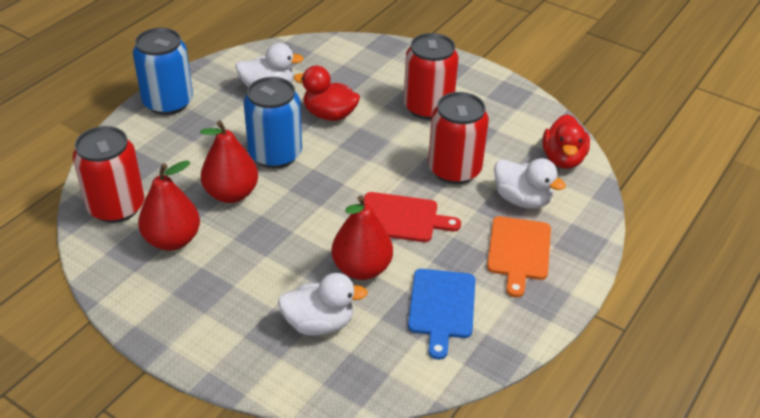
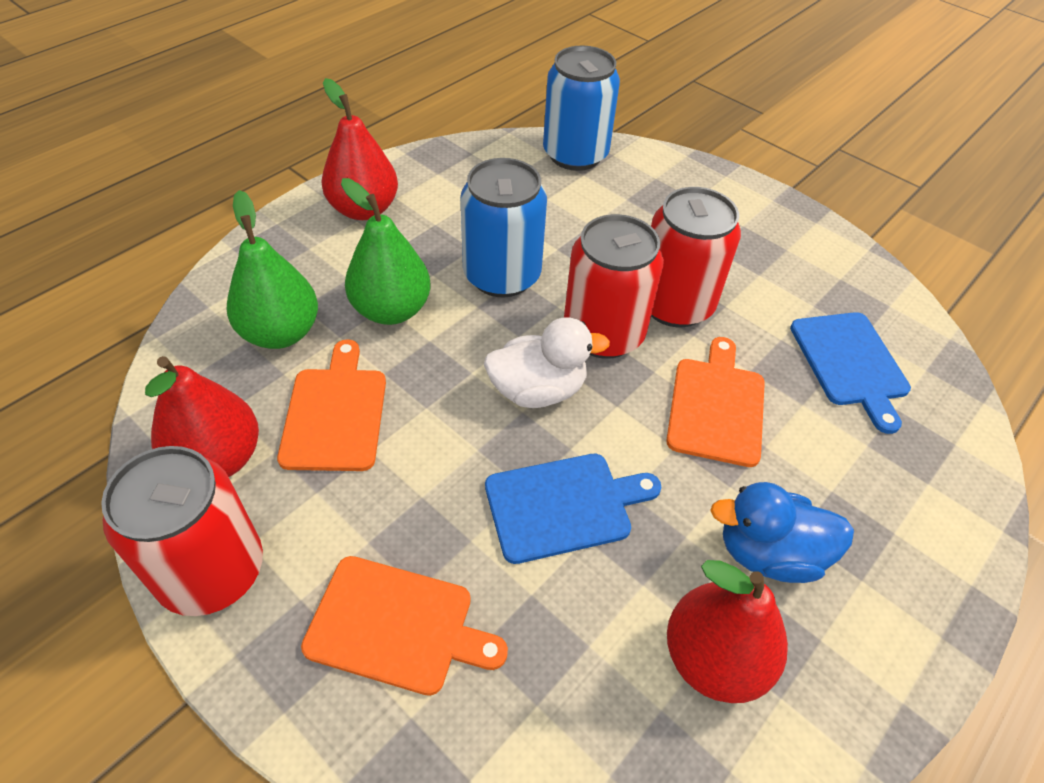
blue cutting board: [408,269,475,360] = 1 -> [485,454,661,564] [790,312,911,434] = 2
blue duck: none = 0 -> [710,482,854,583] = 1
green pear: none = 0 -> [227,190,318,349] [341,178,431,325] = 2
orange cutting board: [487,216,551,297] = 1 -> [277,339,386,471] [301,556,508,696] [666,337,765,467] = 3
red cutting board: [364,192,461,242] = 1 -> none = 0
red duck: [293,66,360,121] [542,114,590,169] = 2 -> none = 0
white duck: [235,43,304,87] [278,273,368,336] [494,158,566,209] = 3 -> [484,317,610,408] = 1

